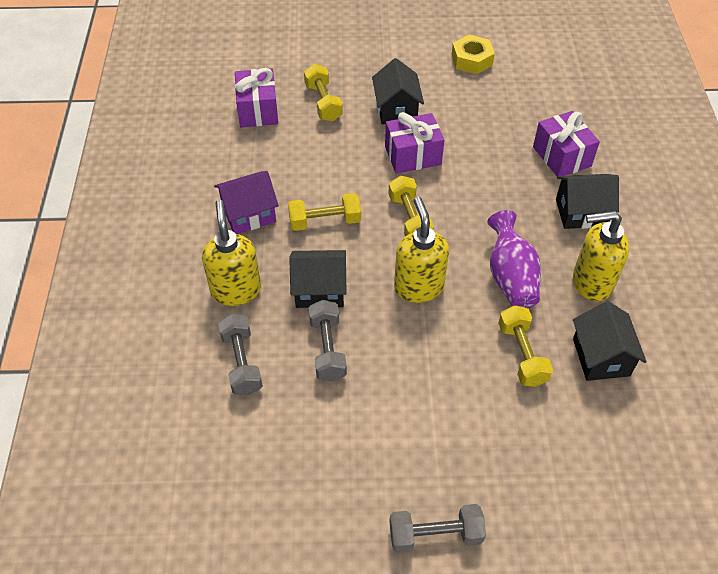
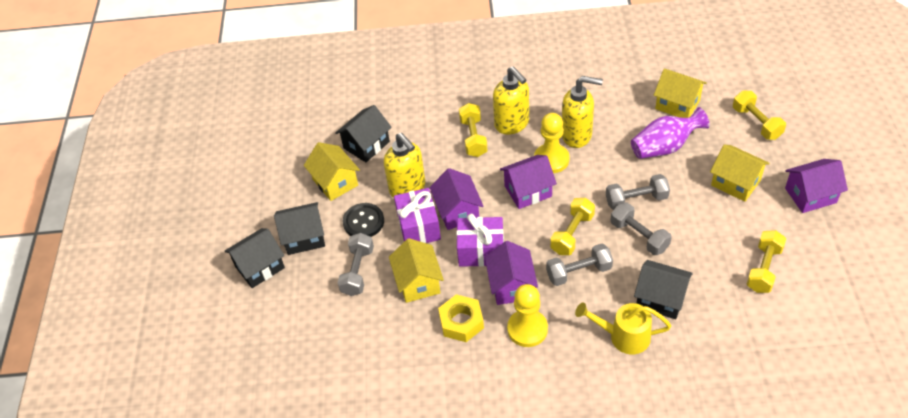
black button: none = 0 -> [342,203,384,237] = 1
grey dumbbell: [218,314,263,395] [309,300,347,381] [389,504,486,553] = 3 -> [338,233,374,296] [546,244,613,286] [606,174,670,210] [610,202,672,255] = 4
purple gift: [235,68,278,127] [385,112,444,174] [533,111,600,176] = 3 -> [394,188,441,243] [456,214,504,267] = 2
purple house: [214,171,279,234] = 1 -> [429,168,484,230] [485,241,538,305] [500,155,557,209] [785,159,848,213] = 4
yellow house: none = 0 -> [304,142,360,201] [389,238,444,303] [654,69,707,118] [710,145,770,202] = 4
yellow pawn: none = 0 -> [507,284,548,347] [534,113,570,173] = 2
yellow watering can: none = 0 -> [575,303,671,354] = 1

